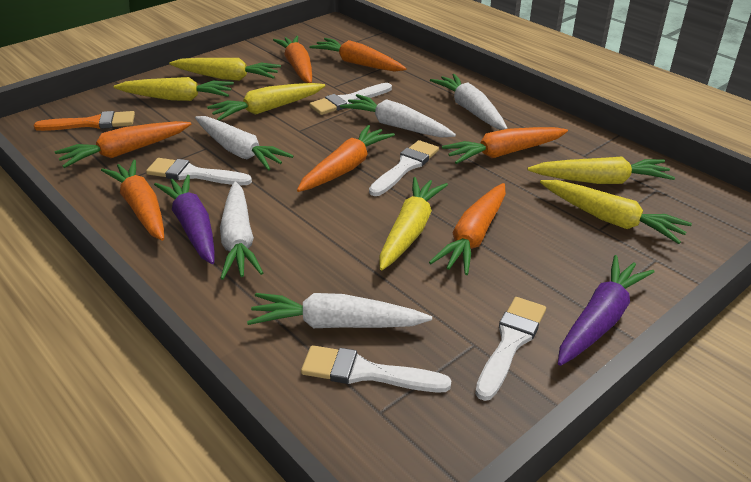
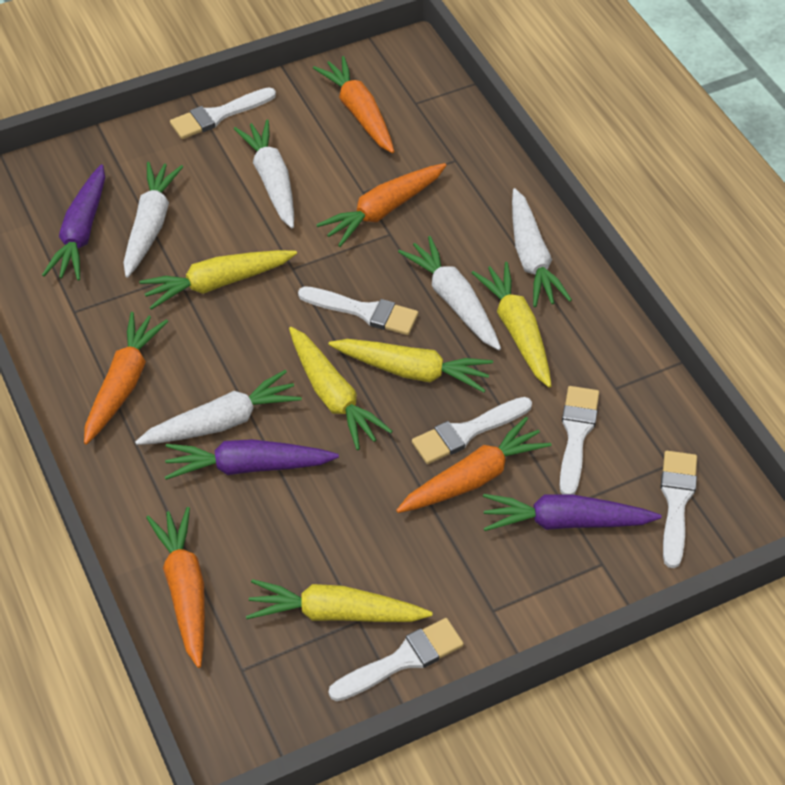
orange brush: [34,111,135,131] = 1 -> none = 0
orange carrot: [55,121,191,168] [101,160,164,241] [273,36,312,83] [297,125,395,192] [309,38,407,72] [429,183,506,275] [442,127,568,164] = 7 -> [84,312,168,445] [146,507,205,668] [313,56,394,153] [316,163,446,247] [396,417,551,513] = 5
purple carrot: [154,175,215,264] [558,255,655,366] = 2 -> [42,164,105,281] [165,439,339,480] [483,494,662,531] = 3
white brush: [146,158,252,185] [301,345,452,393] [309,83,392,115] [369,140,439,196] [475,297,546,401] = 5 -> [170,87,276,139] [298,286,418,335] [329,618,464,701] [412,397,532,464] [559,386,599,495] [660,451,697,568] = 6
yellow carrot: [114,77,234,101] [169,58,281,81] [207,83,325,120] [379,177,448,270] [527,157,675,184] [540,180,692,244] = 6 -> [139,250,297,310] [246,579,432,622] [289,327,393,450] [328,339,493,392] [471,262,552,388] = 5

